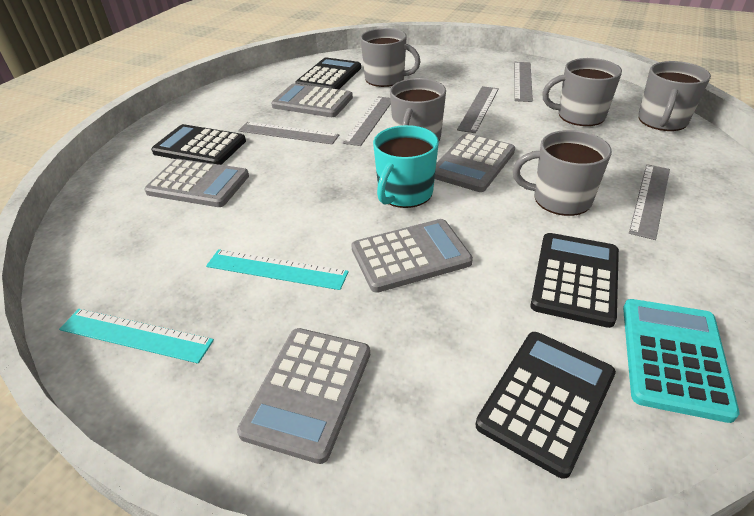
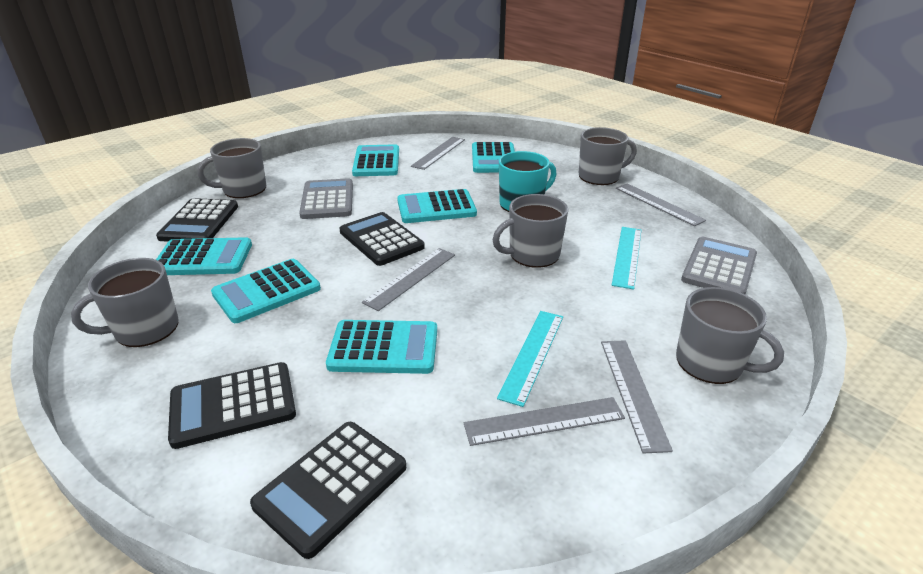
grey calculator: [144,159,249,207] [237,328,370,464] [271,83,353,117] [351,219,473,293] [435,133,515,192] = 5 -> [299,178,353,219] [681,237,757,294] = 2
turquoise calculator: [623,299,739,423] = 1 -> [156,237,252,275] [211,259,321,323] [326,320,437,374] [352,144,399,176] [397,189,477,223] [472,142,515,173] = 6

